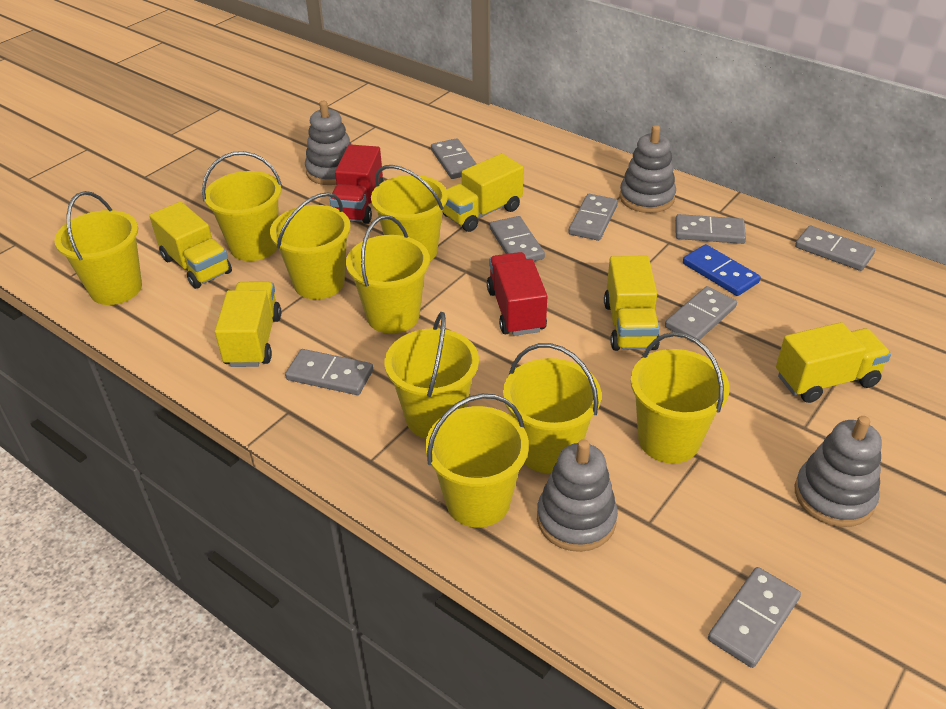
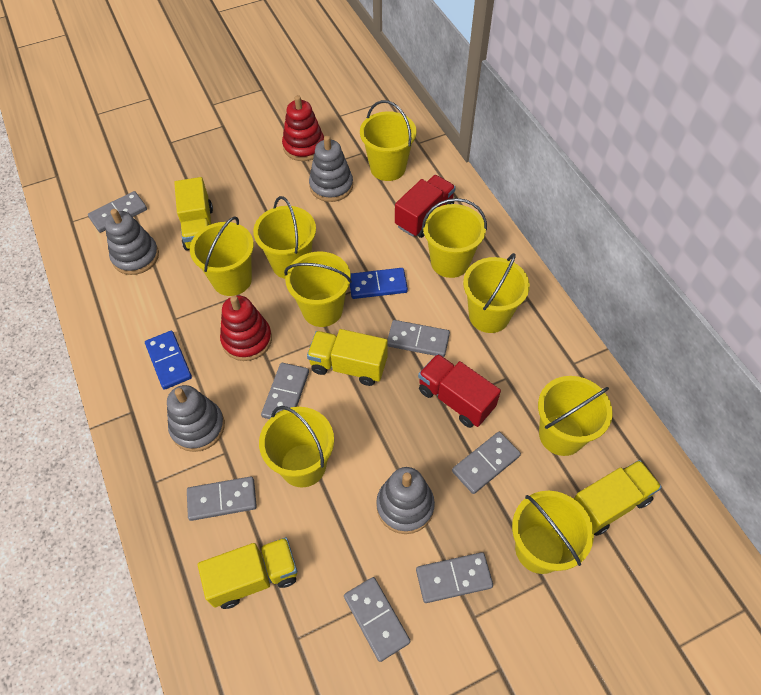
blue domino: [683,244,761,296] = 1 -> [145,331,192,390] [350,268,408,299] = 2
grey domino: [285,349,373,395] [431,138,477,179] [490,216,545,261] [568,194,618,241] [665,286,737,340] [675,214,746,244] [708,567,801,668] [795,226,875,271] = 8 -> [88,191,147,233] [187,476,257,521] [261,363,309,419] [344,577,410,662] [387,320,450,357] [416,552,493,603] [452,432,521,494] = 7
red stacking toy: none = 0 -> [220,295,272,361] [282,95,324,161] = 2
yellow truck: [149,201,232,289] [215,281,281,367] [443,153,524,232] [604,256,660,351] [776,322,891,403] = 5 -> [174,177,213,250] [198,537,297,609] [307,329,388,386] [574,460,662,536] = 4

